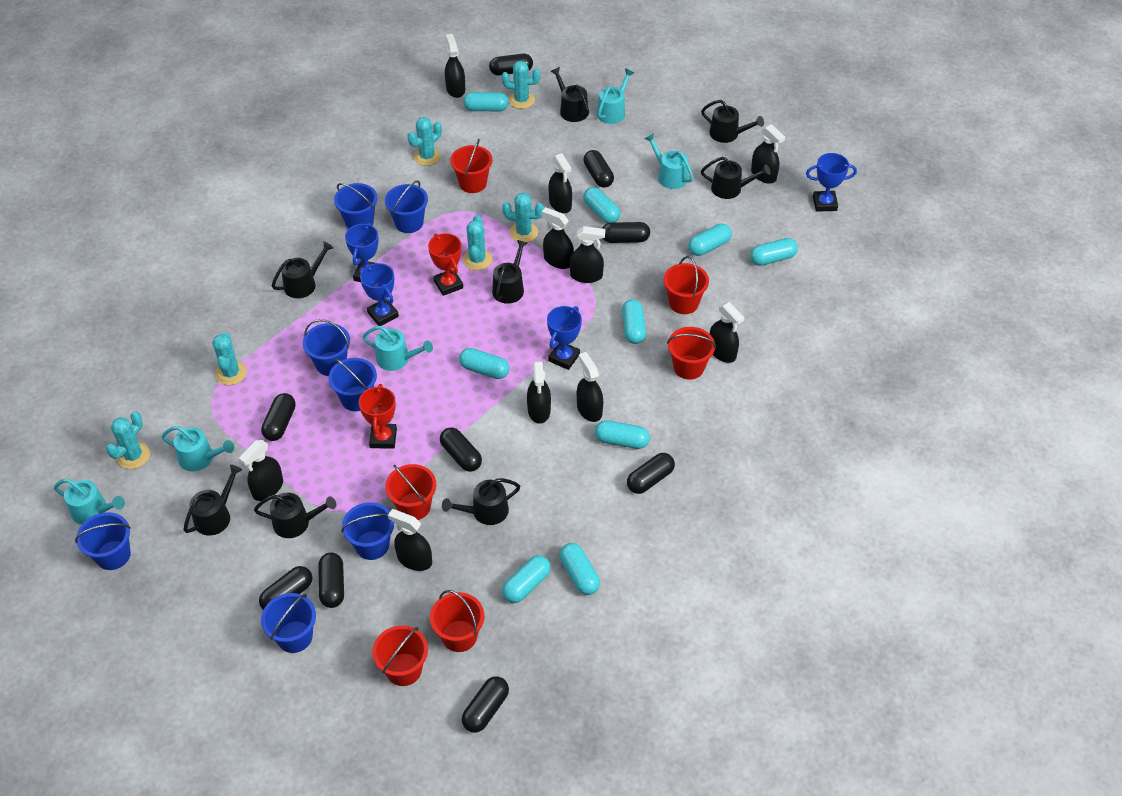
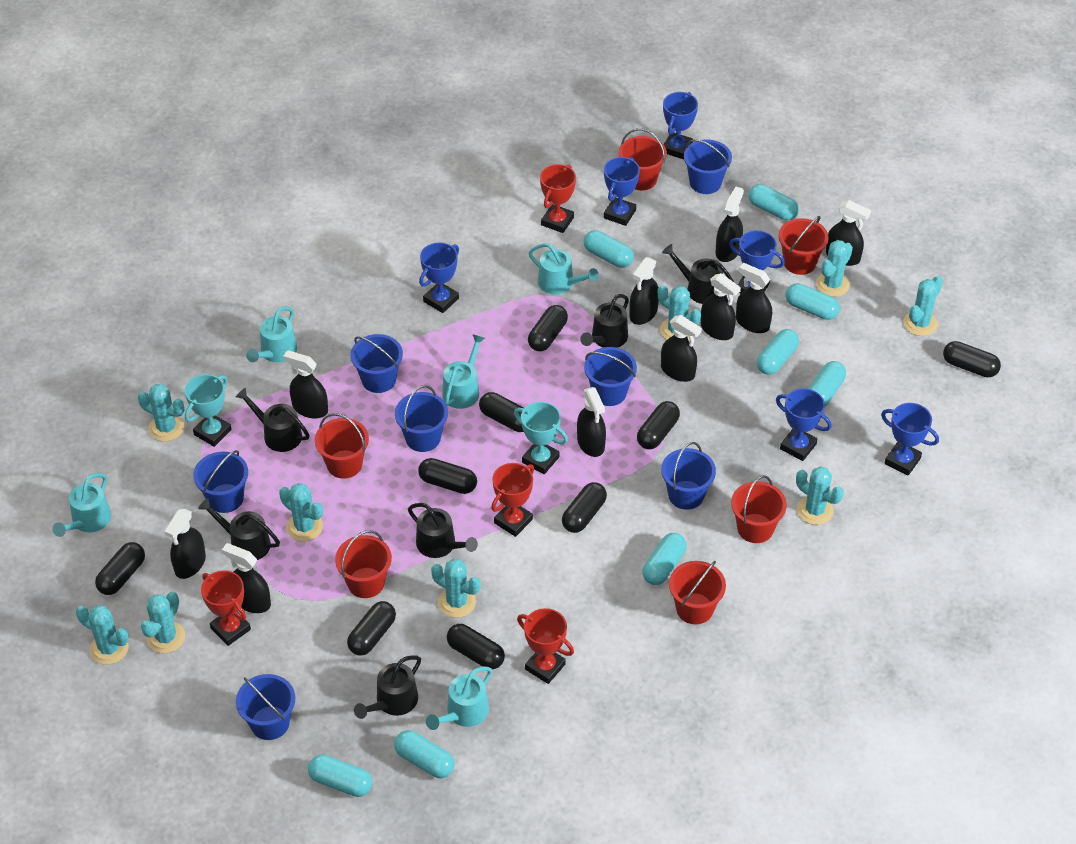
black watering can: [183,465,242,536] [254,493,336,538] [272,241,333,298] [442,478,520,525] [492,240,528,304] [550,67,589,122] [701,100,764,143] [701,157,771,199] = 8 -> [198,498,280,560] [236,388,309,452] [354,655,421,719] [408,503,478,558] [580,294,629,348] [662,244,734,304] = 6
blue trophy: [345,223,379,282] [360,263,399,326] [547,306,582,370] [806,153,857,212] = 4 -> [419,242,459,313] [604,157,640,226] [663,92,698,159] [729,230,785,293] [776,388,832,461] [881,403,939,476] = 6
red trophy: [359,384,397,449] [428,233,463,296] = 2 -> [201,570,251,646] [491,463,534,537] [517,608,574,684] [540,164,576,233] = 4
turquoise cactus: [106,411,150,469] [212,332,247,385] [407,117,442,166] [463,215,492,270] [501,61,541,109] [502,193,544,242] = 6 -> [76,606,129,665] [138,384,184,442] [141,592,185,653] [279,483,323,542] [431,559,481,618] [658,285,701,340] [796,466,844,525] [816,240,853,297] [903,276,943,336] = 9
turquoise capsule: [459,348,510,379] [463,92,509,111] [502,555,551,603] [560,543,600,595] [583,187,620,223] [595,420,650,449] [622,299,646,344] [688,224,732,256] [750,238,798,266] = 9 -> [308,755,372,797] [394,730,455,778] [583,230,634,268] [642,533,687,585] [748,184,799,221] [757,329,799,375] [786,283,840,320] [808,361,846,406] = 8
turquoise trophy: none = 0 -> [185,374,232,447] [514,401,568,474] = 2

